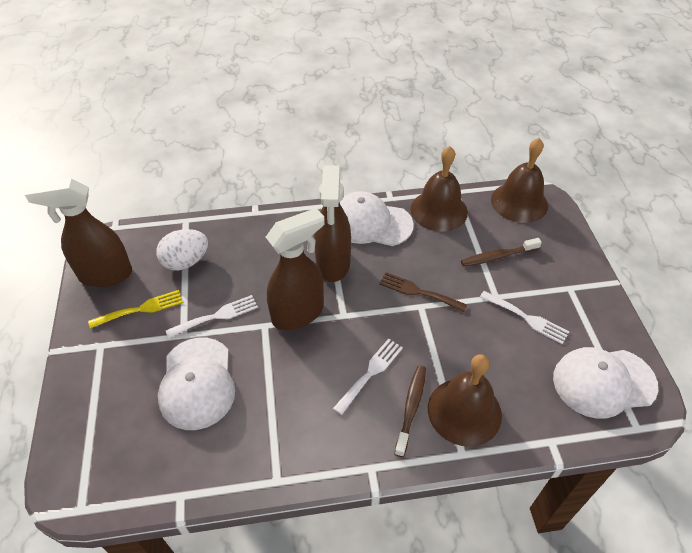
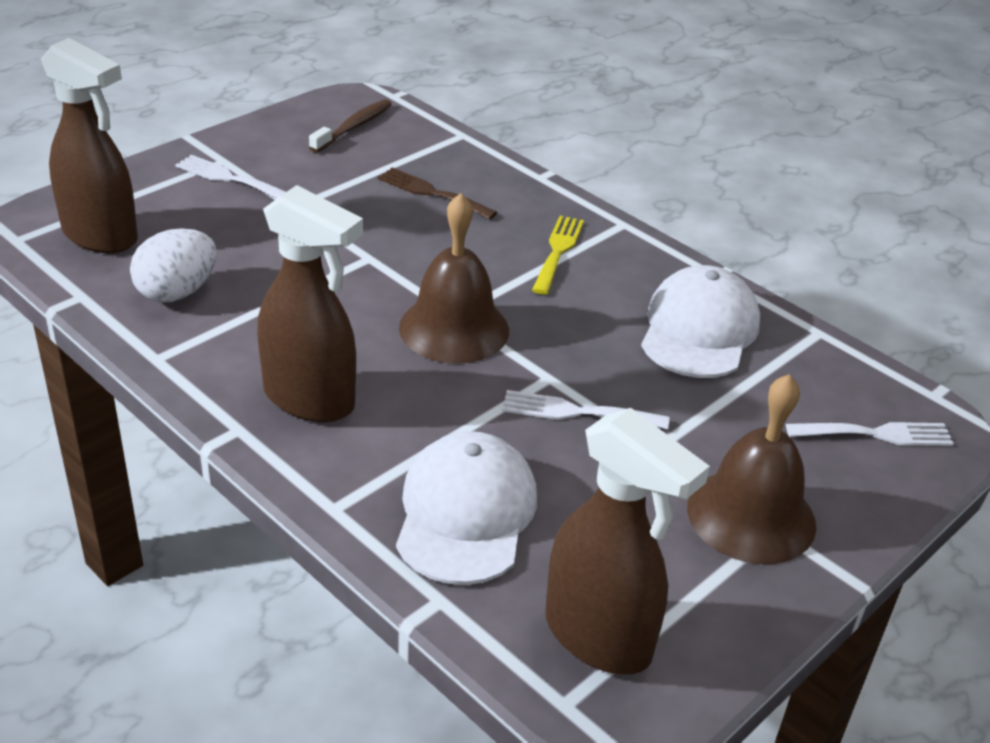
brown bell: [410,146,468,231] [428,354,502,447] [491,138,548,223] = 3 -> [399,193,509,364] [687,374,816,564] = 2
brown toothbrush: [394,365,426,457] [461,238,542,267] = 2 -> [309,99,392,152] = 1
white cap: [158,338,235,430] [340,191,414,246] [553,347,658,419] = 3 -> [396,431,537,585] [641,265,760,378] = 2

